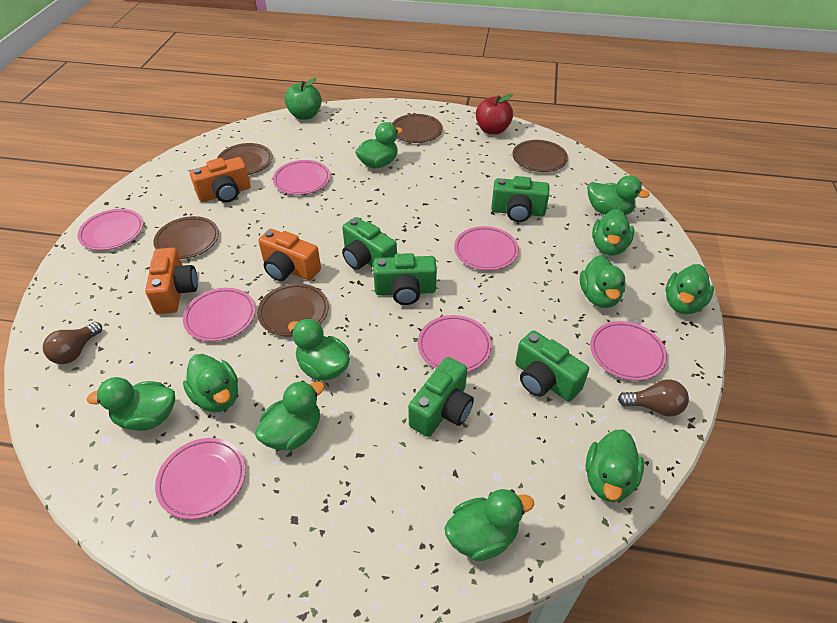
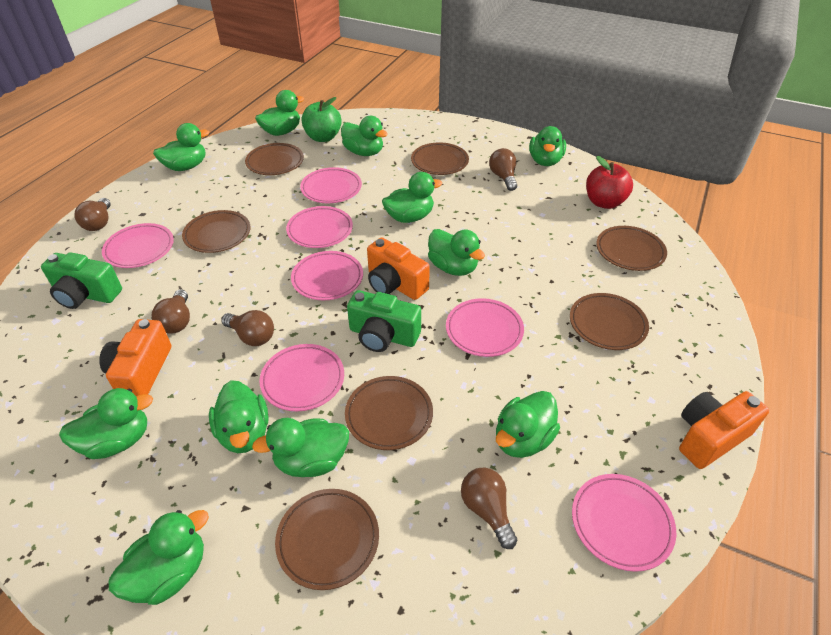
brown light bulb: [43,322,102,364] [618,379,689,417] = 2 -> [74,198,111,231] [152,289,190,334] [221,310,274,346] [461,468,517,549] [489,148,517,191] = 5
brown plate: [153,216,219,259] [217,143,273,175] [257,283,329,336] [392,114,442,143] [512,140,568,172] = 5 -> [182,210,250,253] [245,143,304,175] [275,489,379,590] [345,376,433,450] [411,142,469,175] [570,293,649,350] [596,226,667,271] = 7
green camera: [342,217,397,270] [373,253,437,305] [408,357,474,437] [491,176,549,222] [515,330,589,402] = 5 -> [41,252,122,309] [347,290,421,352] = 2

